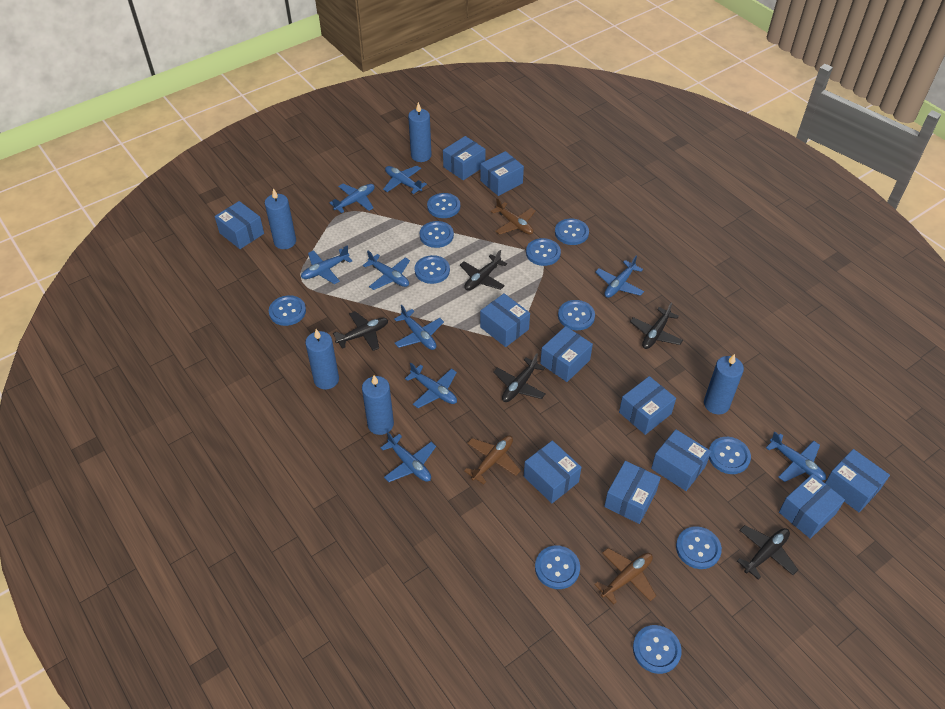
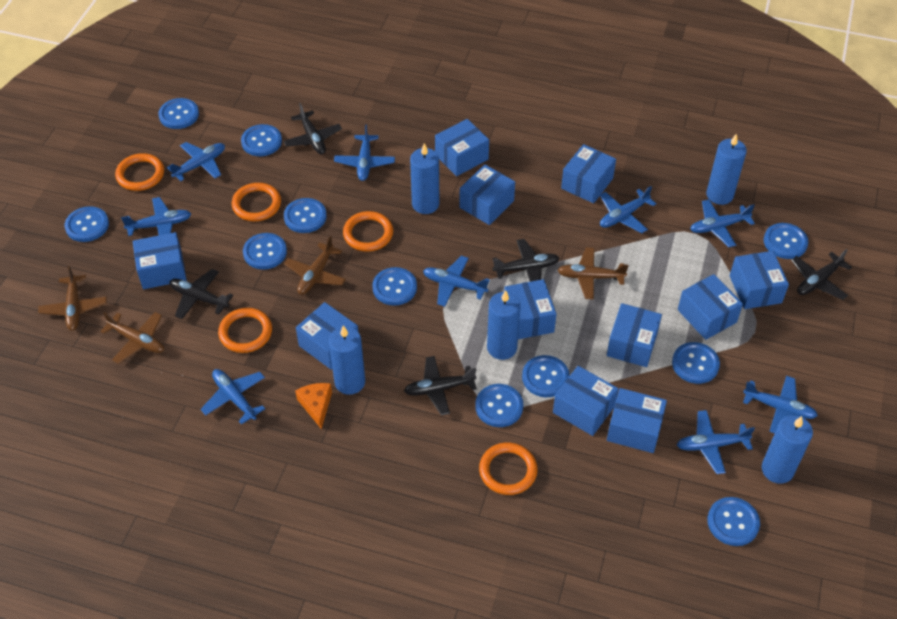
brown plane: [464,435,521,485] [491,198,536,235] [594,548,656,604] = 3 -> [38,266,107,331] [100,312,164,364] [284,236,346,295] [557,247,629,300] = 4
orange cheese: none = 0 -> [295,383,332,429] = 1
orange ring: none = 0 -> [115,153,164,191] [218,308,272,353] [232,183,281,222] [343,211,393,252] [479,442,538,495] = 5

